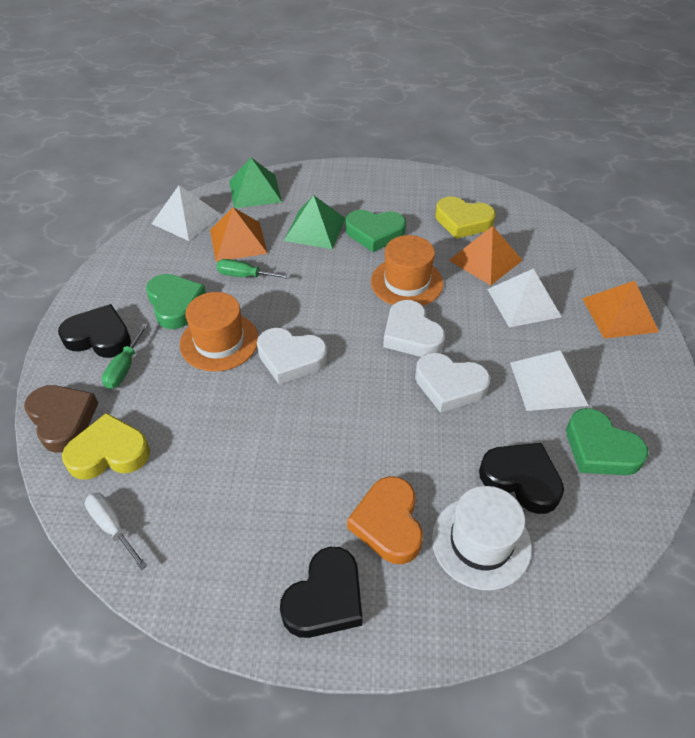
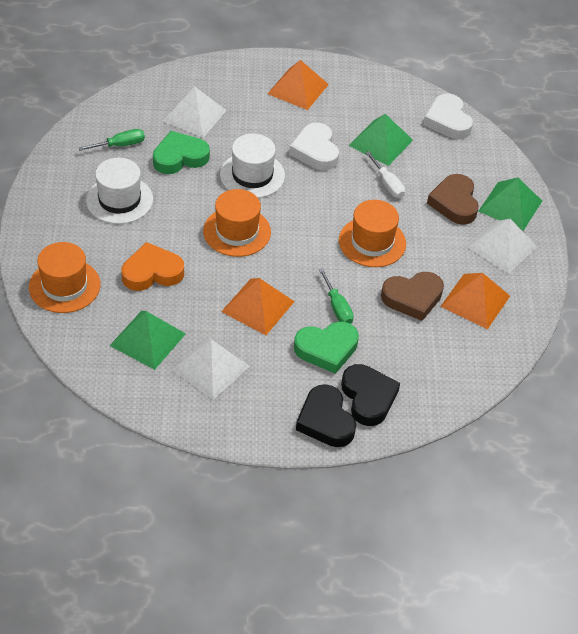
black heart: [58,304,131,358] [280,547,362,638] [479,443,564,514] = 3 -> [296,384,356,447] [341,364,400,426] = 2
brown heart: [24,385,98,453] = 1 -> [381,272,444,321] [427,174,479,225] = 2
green heart: [146,274,206,329] [345,210,406,252] [566,408,648,475] = 3 -> [153,131,210,174] [294,321,359,374] = 2
green pyramid: [229,158,282,208] [284,195,346,249] = 2 -> [110,310,186,370] [349,114,413,166] [478,177,542,231] = 3
orange hat: [180,292,259,371] [371,235,443,306] = 2 -> [29,242,100,313] [203,189,271,257] [339,200,406,267] = 3
white hat: [432,486,532,590] = 1 -> [86,158,153,224] [220,134,285,198] = 2
white heart: [257,328,328,384] [383,300,445,357] [415,353,490,413] = 3 -> [289,123,339,171] [423,93,473,139] = 2
yellow heart: [62,413,150,480] [435,196,496,239] = 2 -> none = 0

